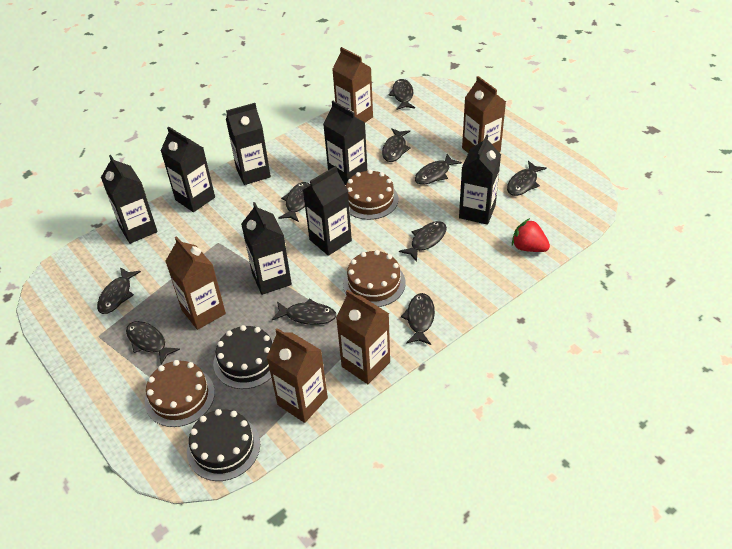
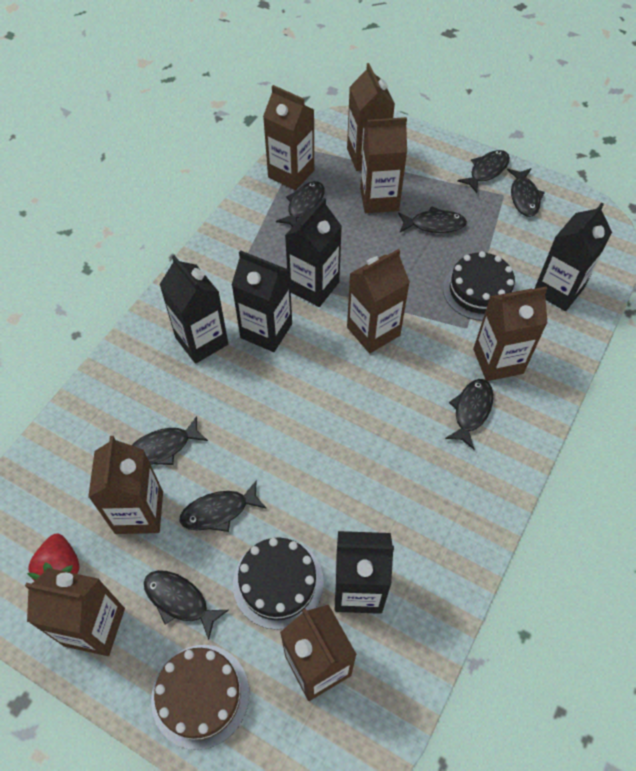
black carton: [101,155,158,244] [161,127,215,212] [226,103,271,185] [241,202,292,295] [303,166,352,256] [323,101,367,185] [459,134,501,225] = 7 -> [159,255,228,364] [232,250,292,352] [285,198,342,307] [335,531,394,614] [534,203,612,311] = 5
black fish: [97,267,141,314] [126,321,180,365] [272,299,336,325] [279,182,310,222] [382,128,411,162] [388,79,415,110] [399,221,447,262] [401,293,435,345] [415,154,462,185] [507,161,547,196] = 10 -> [132,416,208,465] [144,570,229,640] [180,481,267,532] [276,181,325,227] [398,206,467,233] [445,379,493,449] [457,150,510,193] [507,168,545,217] = 8
brown cake: [145,360,215,427] [343,250,406,307] [346,170,398,220] = 3 -> [151,645,249,750] = 1
brown carton: [165,236,226,330] [267,328,328,423] [332,47,373,122] [336,290,390,384] [462,76,506,153] = 5 -> [25,568,125,656] [88,436,163,534] [263,85,314,190] [280,605,357,701] [347,63,395,171] [347,249,410,353] [360,117,407,213] [473,287,547,381] = 8

